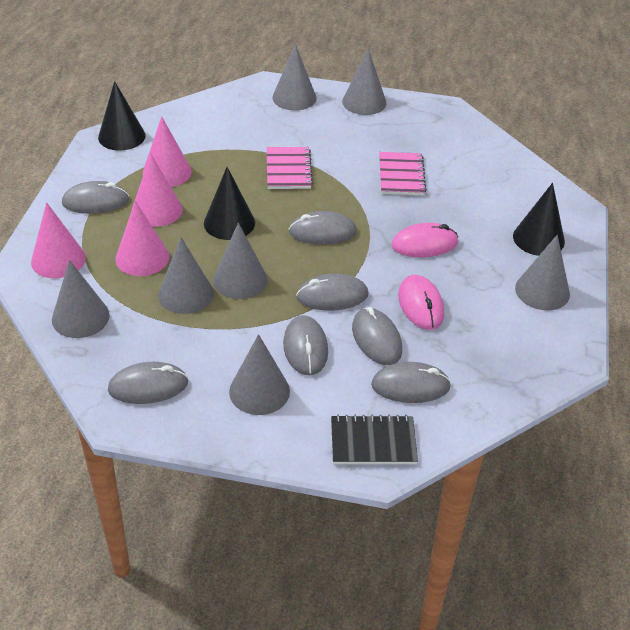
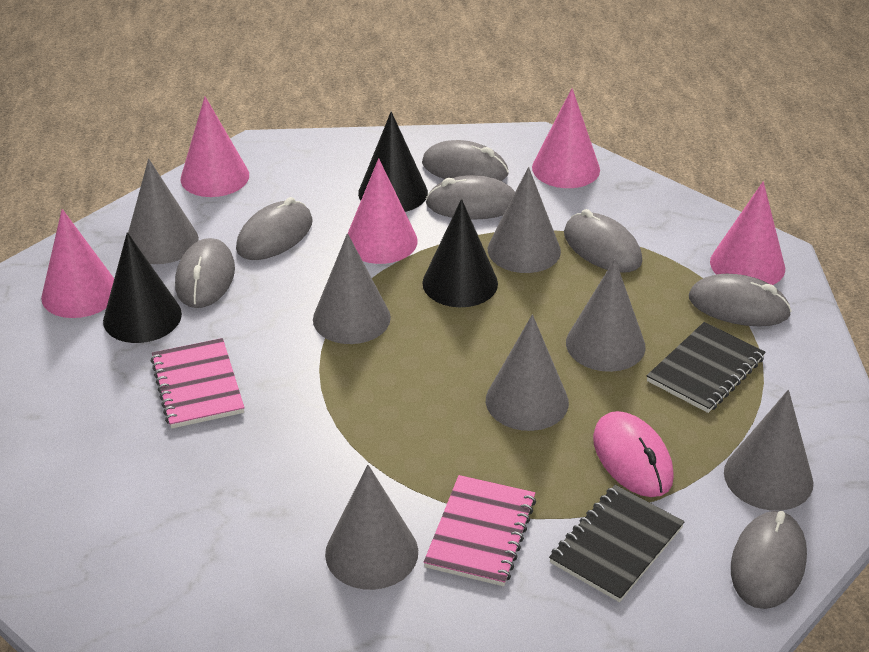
black notebook: [331,415,418,464] = 1 -> [549,485,685,602] [647,322,766,413] = 2
pink cone: [31,202,86,278] [116,201,169,276] [132,154,183,227] [143,116,191,187] = 4 -> [41,209,114,318] [181,97,249,197] [348,158,417,264] [532,88,600,188] [710,181,785,285] = 5
pink mouse: [391,223,458,257] [398,275,444,330] = 2 -> [593,411,674,497] = 1

